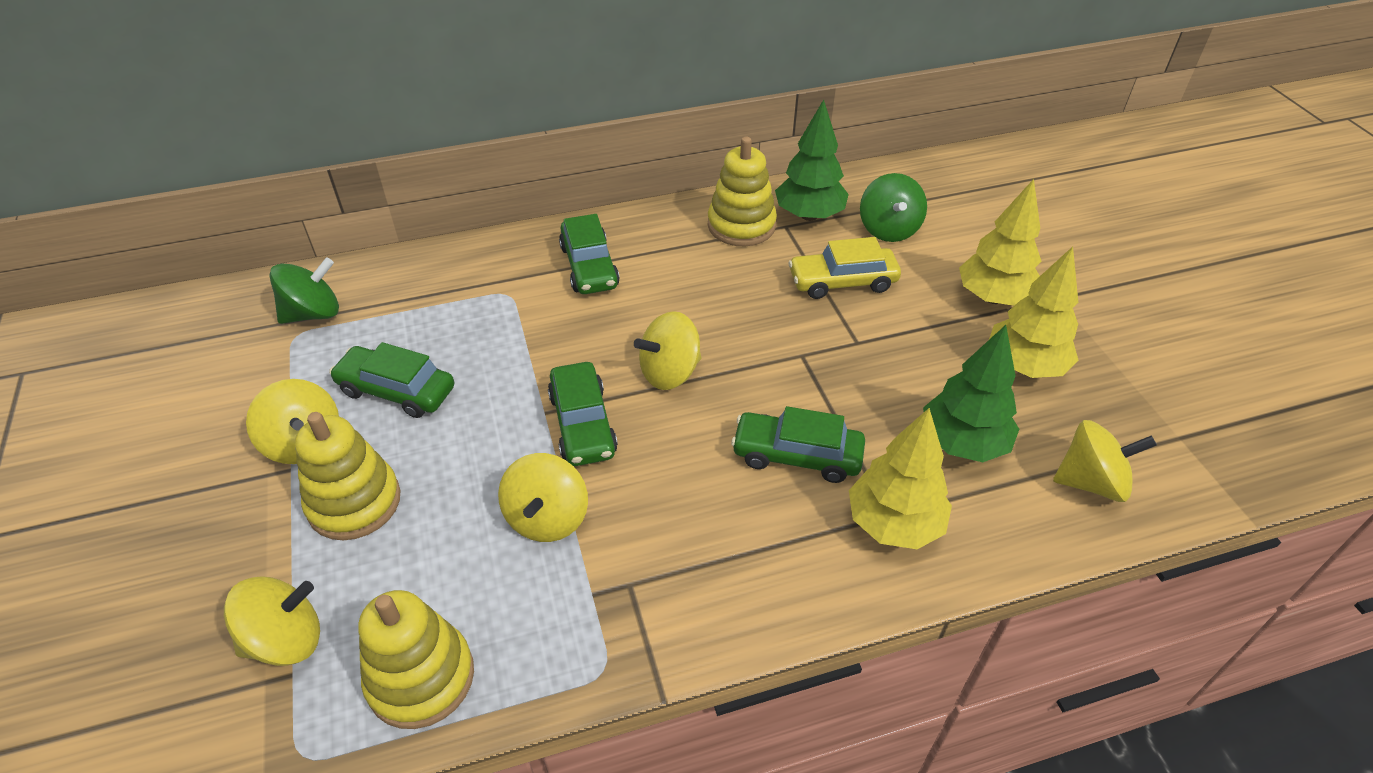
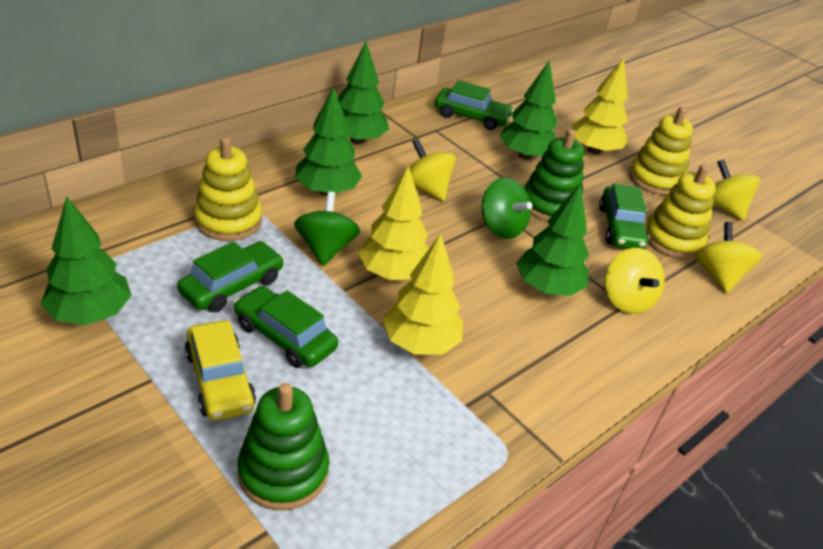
green stacking toy: none = 0 -> [238,383,329,511] [524,129,584,221] = 2
green tree: [775,99,849,221] [923,325,1019,462] = 2 -> [41,197,131,325] [295,86,362,196] [338,41,389,144] [500,60,558,160] [516,183,589,296] = 5
yellow spinning top: [224,576,320,666] [246,379,339,464] [498,453,588,542] [634,311,701,390] [1053,420,1157,502] = 5 -> [409,138,456,201] [605,248,665,314] [695,222,762,293] [713,159,760,221] = 4

